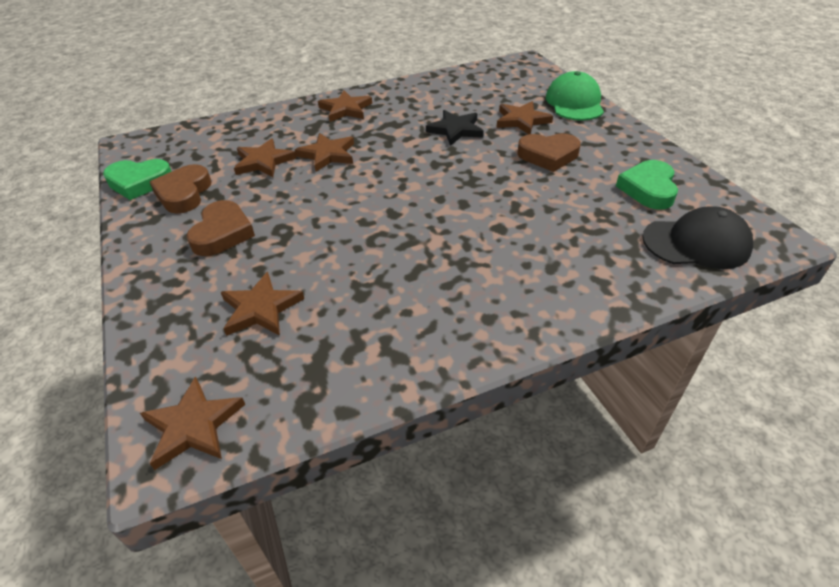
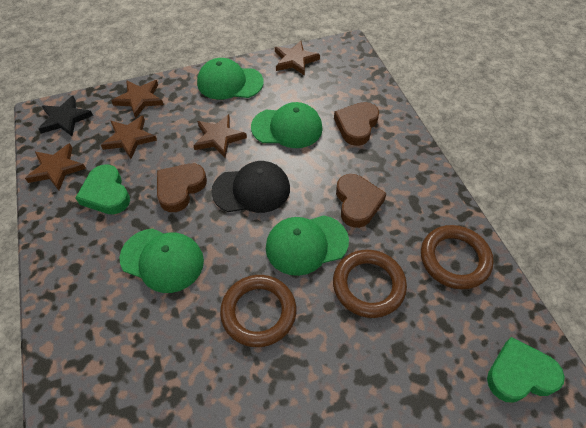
brown ring: none = 0 -> [220,275,296,347] [333,250,407,318] [421,225,494,290] = 3
brown star: [140,376,245,470] [221,272,304,336] [234,138,296,177] [295,133,354,172] [318,90,372,122] [496,101,553,134] = 6 -> [25,143,86,191] [101,116,157,159] [112,80,164,118] [193,114,247,158] [275,41,320,76] = 5
green cap: [546,71,604,121] = 1 -> [119,228,204,293] [197,58,264,100] [251,102,323,148] [266,215,349,276] = 4

